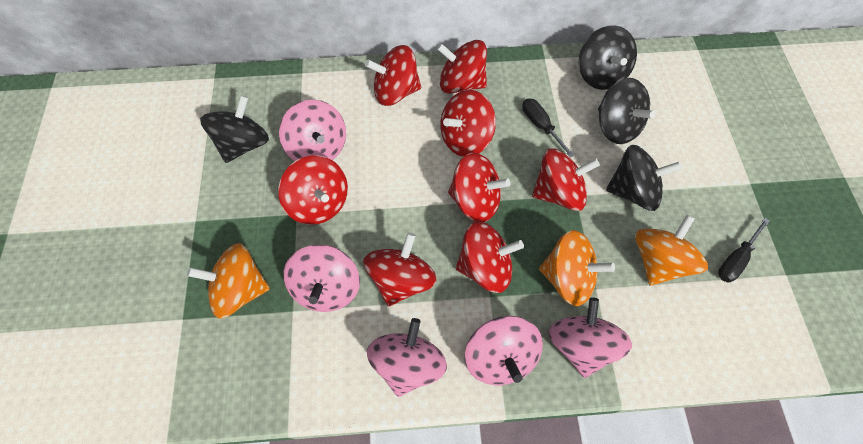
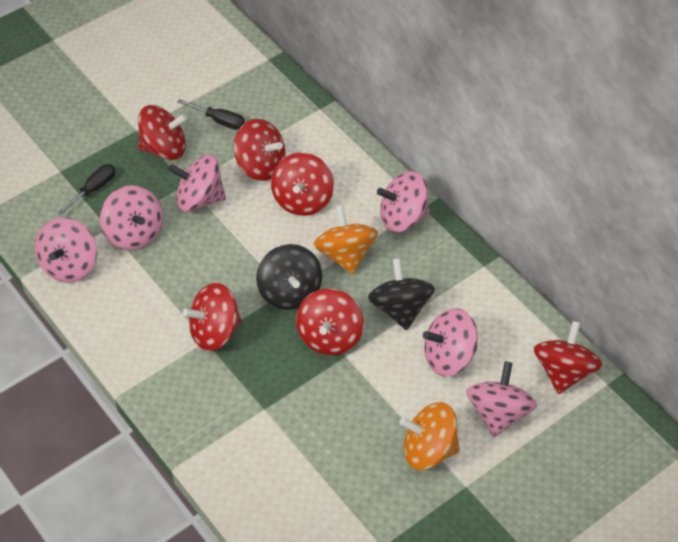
black spinning top: [200,95,269,163] [579,25,637,90] [598,78,655,144] [606,145,682,211] = 4 -> [256,244,322,310] [368,258,435,330] = 2
orange spinning top: [187,243,270,319] [539,230,615,306] [635,215,708,285] = 3 -> [313,205,378,274] [399,402,460,470] = 2
pink spinning top: [279,99,346,161] [283,244,360,312] [367,318,447,397] [465,316,543,385] [548,298,632,378] = 5 -> [35,217,97,283] [100,185,163,250] [168,155,226,212] [377,171,430,232] [423,308,478,376] [466,362,537,437] = 6
red spinning top: [278,156,348,225] [363,232,437,306] [365,45,421,106] [437,40,487,94] [440,90,496,157] [448,153,510,222] [456,222,524,293] [532,148,600,211] = 8 -> [138,105,187,160] [183,283,242,351] [234,119,285,181] [271,153,334,216] [296,288,364,355] [534,321,602,394] = 6

